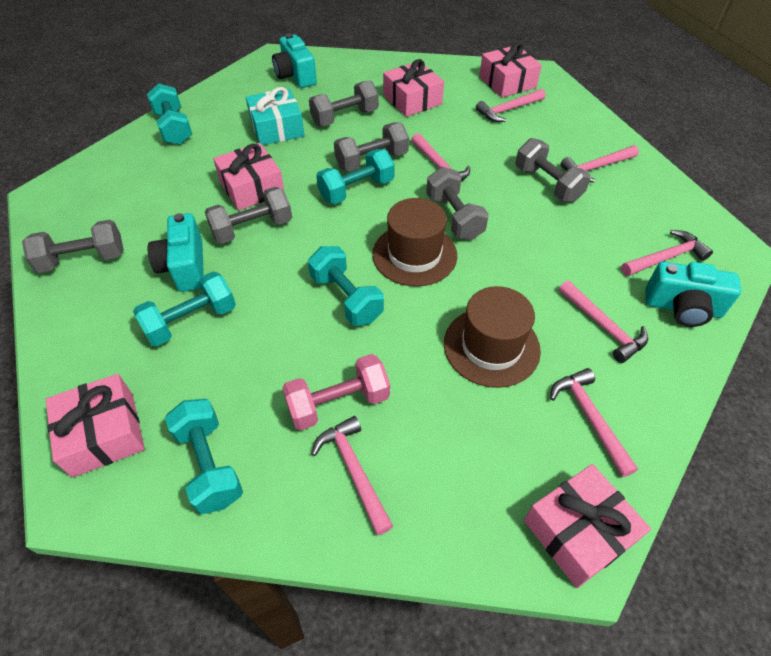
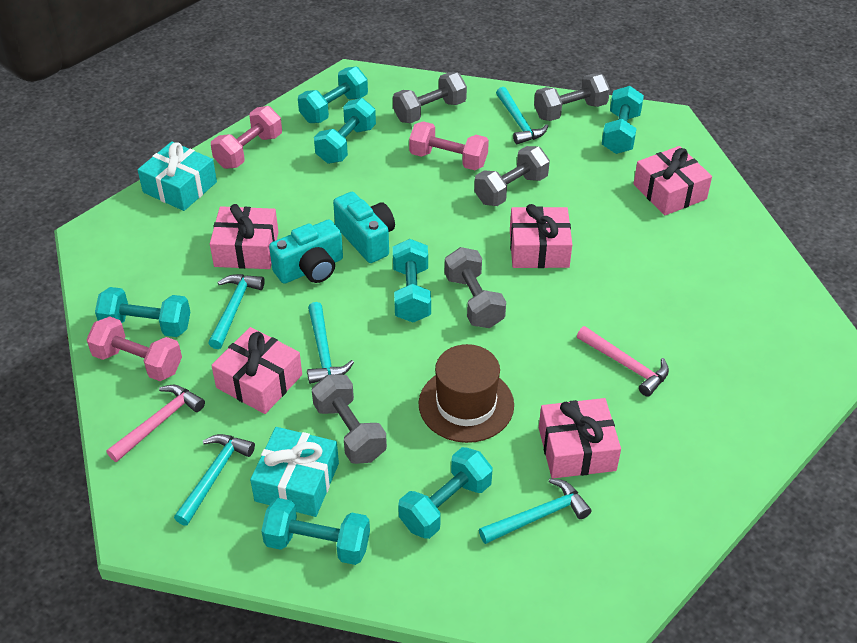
brown hat: [372,198,457,287] [444,286,541,388] = 2 -> [418,344,514,443] = 1
grey dumbbell: [22,220,124,273] [205,187,292,244] [309,80,379,126] [334,122,409,172] [426,167,489,240] [516,138,591,202] = 6 -> [312,375,387,464] [393,72,467,123] [445,247,506,328] [474,146,550,206] [534,74,610,121] = 5
pink dumbbell: [282,354,390,430] = 1 -> [86,316,182,381] [211,106,282,169] [409,121,489,170] = 3
pink hammer: [312,416,393,535] [411,133,470,181] [476,89,546,122] [550,368,638,477] [559,280,648,363] [560,145,639,183] [621,230,713,276] = 7 -> [107,385,205,462] [577,326,669,397] = 2
turquoise camera: [148,213,204,292] [272,33,317,88] [645,261,742,327] = 3 -> [269,219,343,284] [333,192,395,263] = 2
turquoise dumbbell: [133,272,236,346] [147,83,192,145] [165,399,243,514] [308,246,384,326] [316,149,395,204] = 5 -> [95,287,190,337] [261,498,370,565] [298,67,368,123] [314,98,376,164] [393,239,431,323] [398,447,493,539] [602,86,644,154] = 7
turquoise gift: [246,87,305,145] = 1 -> [138,141,217,211] [250,427,339,517] = 2
turquoise hammer: none = 0 -> [174,434,255,526] [208,274,265,349] [307,302,354,384] [479,478,592,544] [496,87,548,144] = 5

